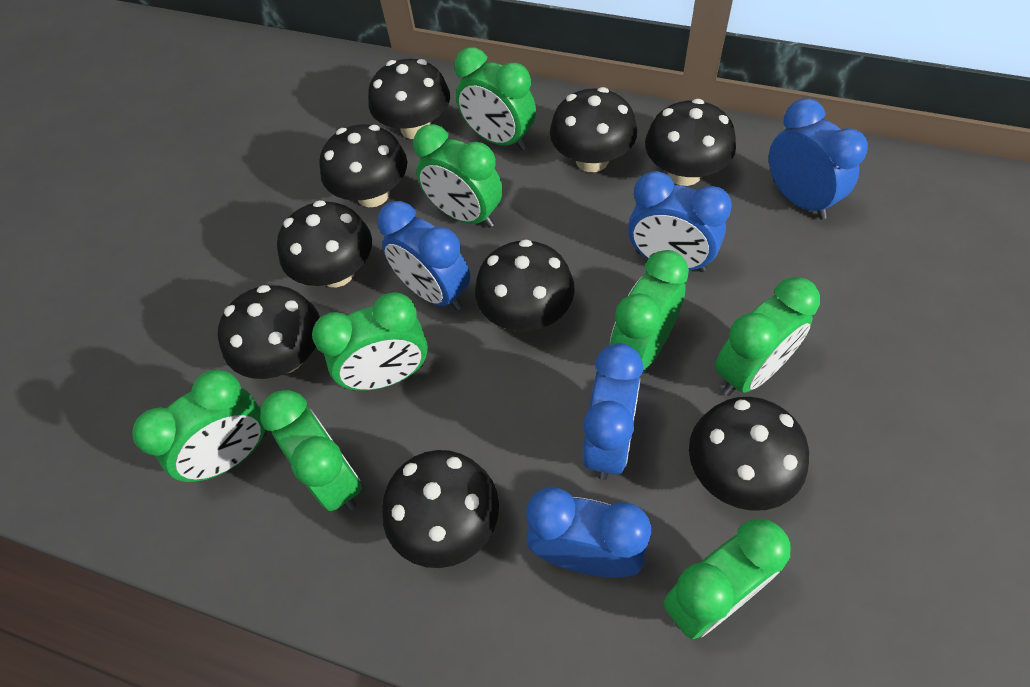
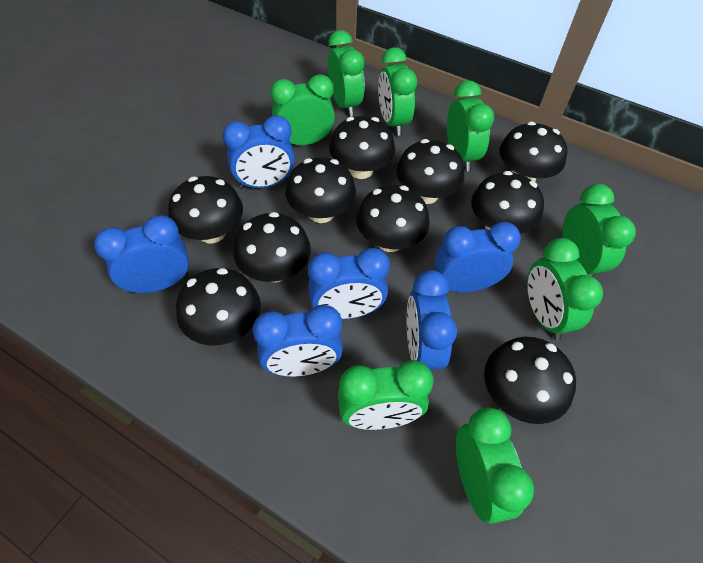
black mushroom: [218,285,320,379] [277,200,372,287] [319,124,408,207] [368,59,450,139] [382,450,499,568] [475,239,575,331] [550,87,637,172] [645,99,736,186] [689,397,809,511] = 9 -> [168,176,243,243] [176,268,261,345] [234,212,311,282] [285,157,356,223] [329,116,395,179] [356,185,430,252] [396,139,465,204] [471,171,544,234] [484,337,576,424] [500,122,567,182] = 10
blue clock: [378,201,470,311] [526,487,651,578] [583,343,643,480] [628,171,732,272] [769,98,868,220] = 5 -> [94,215,189,294] [223,115,295,189] [253,305,343,377] [308,248,390,319] [407,270,457,370] [435,222,521,293] = 6

